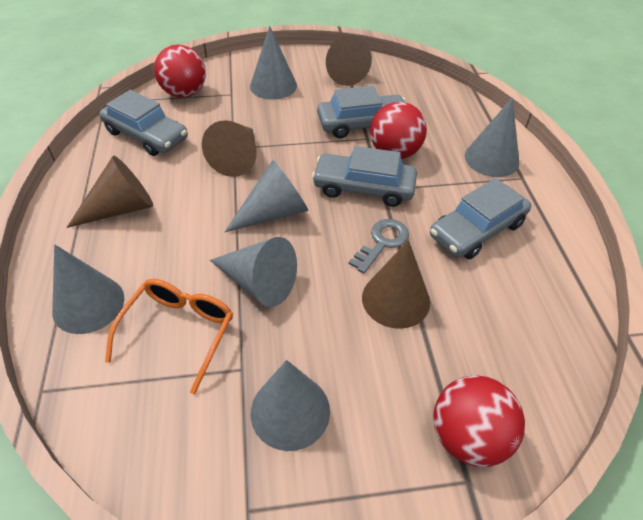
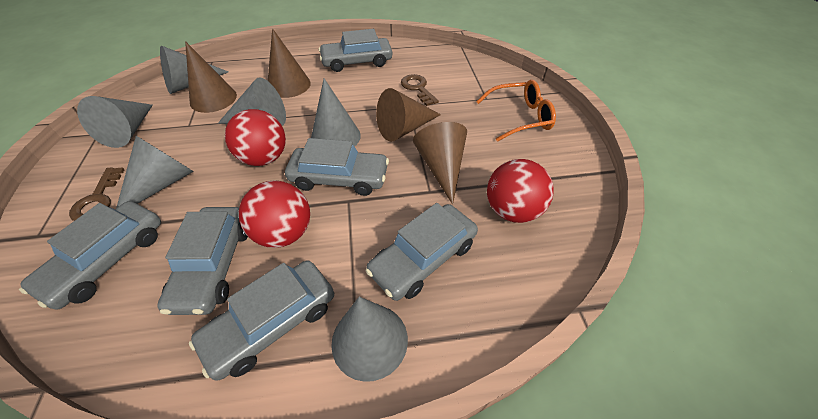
brown key: none = 0 -> [69,167,125,221] [401,74,439,106] = 2
grey car: [99,90,188,156] [312,146,417,207] [317,86,405,138] [430,178,531,259] = 4 -> [19,201,161,310] [157,207,248,315] [189,260,334,380] [285,138,389,196] [319,29,392,72] [366,203,478,301] = 6
grey key: [348,219,409,273] = 1 -> none = 0

